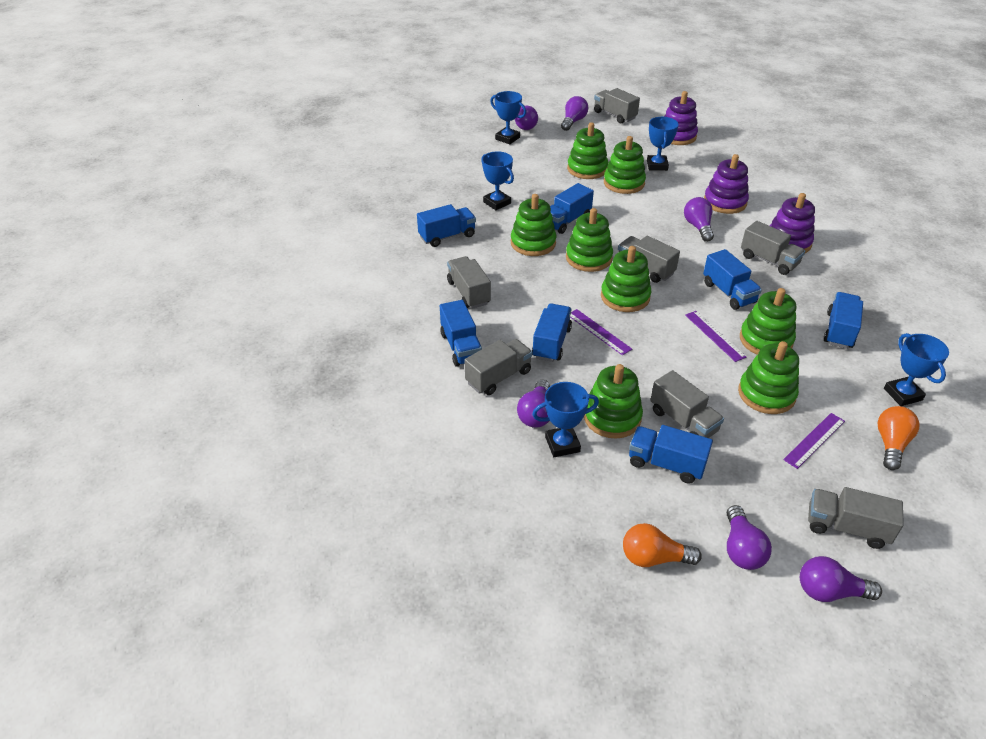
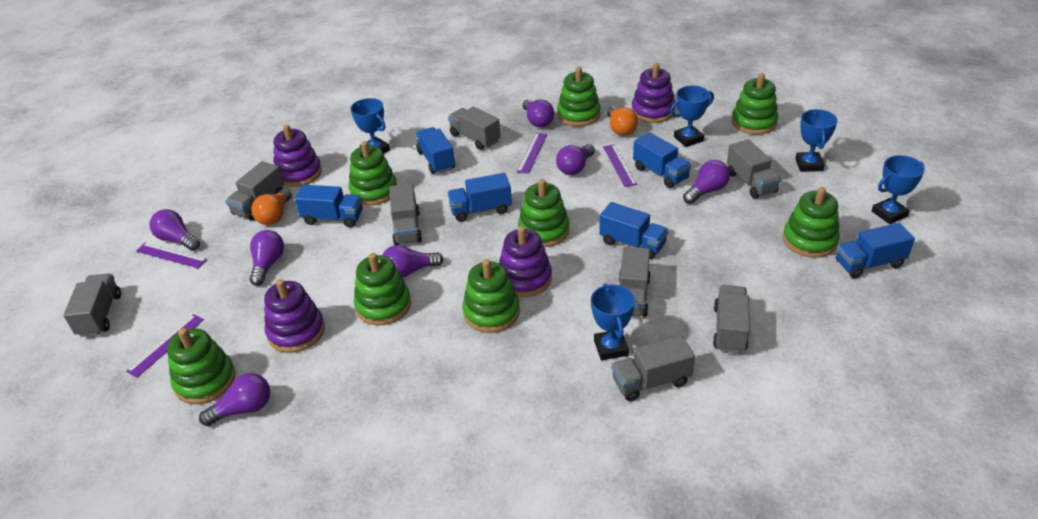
blue truck: [417,204,476,247] [440,300,482,367] [532,303,572,362] [550,183,594,234] [629,425,713,484] [703,249,762,310] [824,292,863,349] = 7 -> [295,185,363,228] [415,127,455,174] [447,173,512,222] [599,202,668,259] [633,132,691,188] [836,223,915,278] = 6
grey truck: [447,256,491,309] [464,339,532,395] [594,88,640,123] [618,236,680,283] [650,370,724,438] [741,221,805,275] [808,487,904,549] = 7 -> [63,274,121,337] [225,161,284,220] [389,183,422,245] [448,107,501,150] [612,336,695,401] [619,247,651,317] [713,285,750,353] [727,139,781,199] = 8
purple light bulb: [515,106,538,130] [517,380,550,428] [561,96,588,131] [684,197,714,242] [727,505,772,570] [800,556,882,602] = 6 -> [149,209,200,251] [199,373,270,426] [249,230,284,286] [382,245,443,278] [523,99,554,127] [556,144,595,175] [683,160,730,204] = 7
purple ruler: [570,309,632,356] [685,311,746,362] [783,413,845,469] = 3 -> [126,314,204,377] [136,243,207,268] [517,133,547,174] [603,144,637,187] = 4
purple stacking toy: [664,91,698,145] [704,154,749,214] [770,193,815,253] = 3 -> [264,279,325,353] [274,125,322,187] [499,226,552,297] [632,63,675,123] = 4

